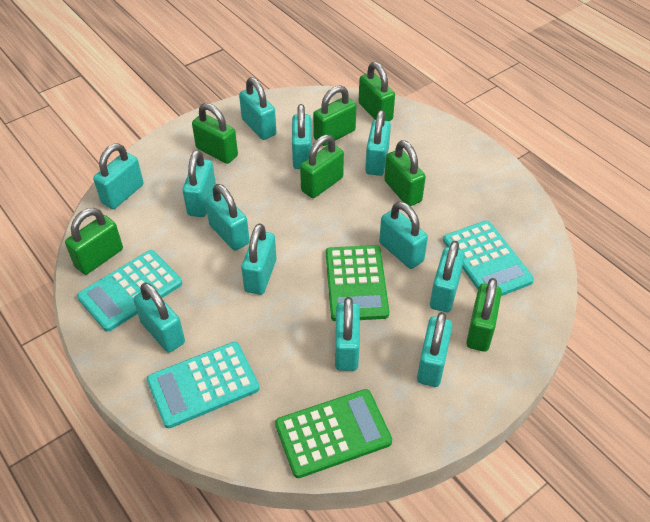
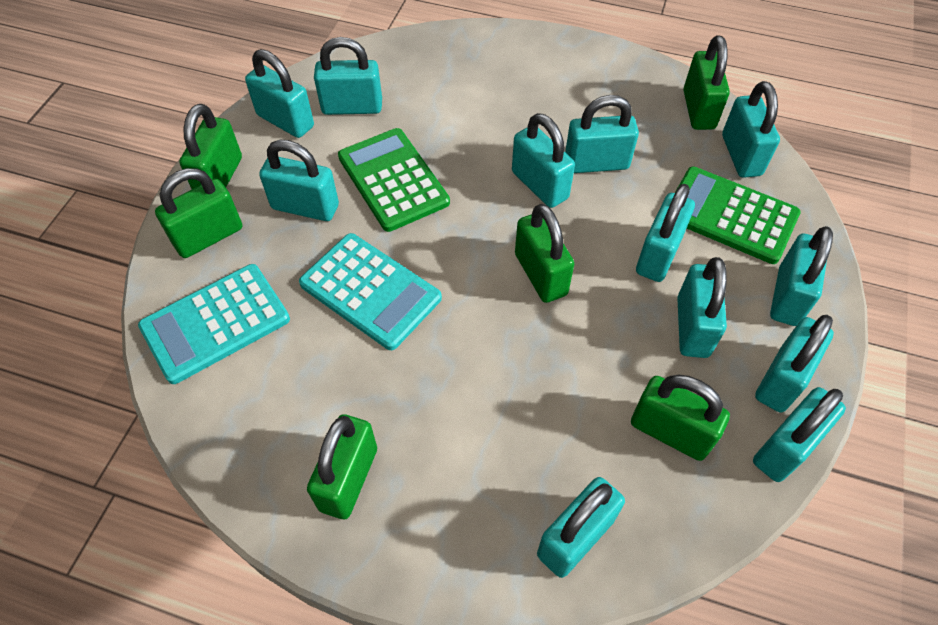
green padlock: [65,208,123,275] [192,103,238,164] [300,135,344,198] [313,85,357,146] [359,62,395,121] [384,140,426,206] [466,278,502,352] = 7 -> [155,168,242,258] [179,104,242,189] [307,414,377,519] [515,204,574,303] [631,374,730,461] [683,35,730,130] = 6
turquoise calculator: [77,250,182,332] [147,342,259,428] [443,221,534,296] = 3 -> [138,264,290,384] [299,233,442,350] = 2

